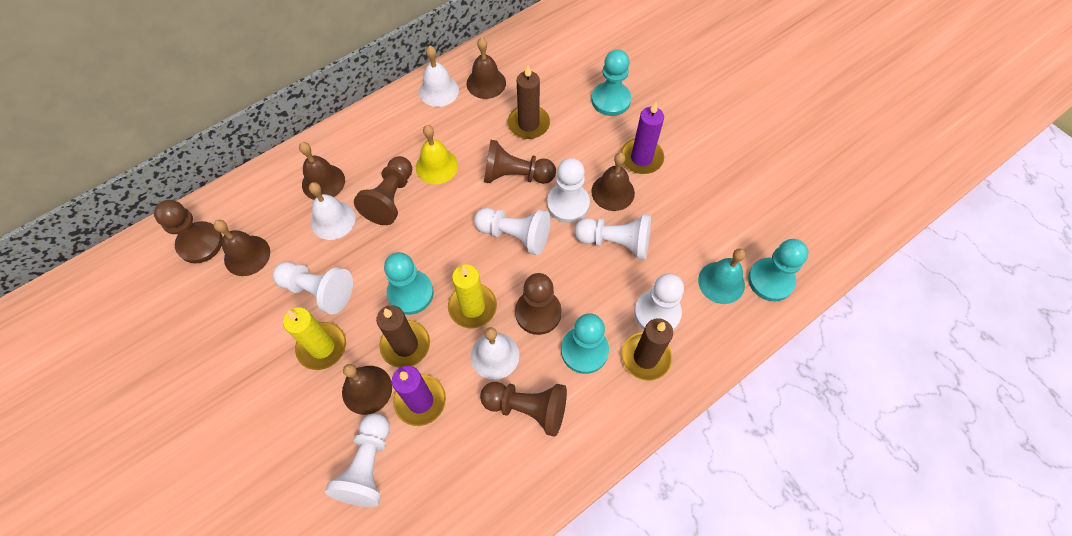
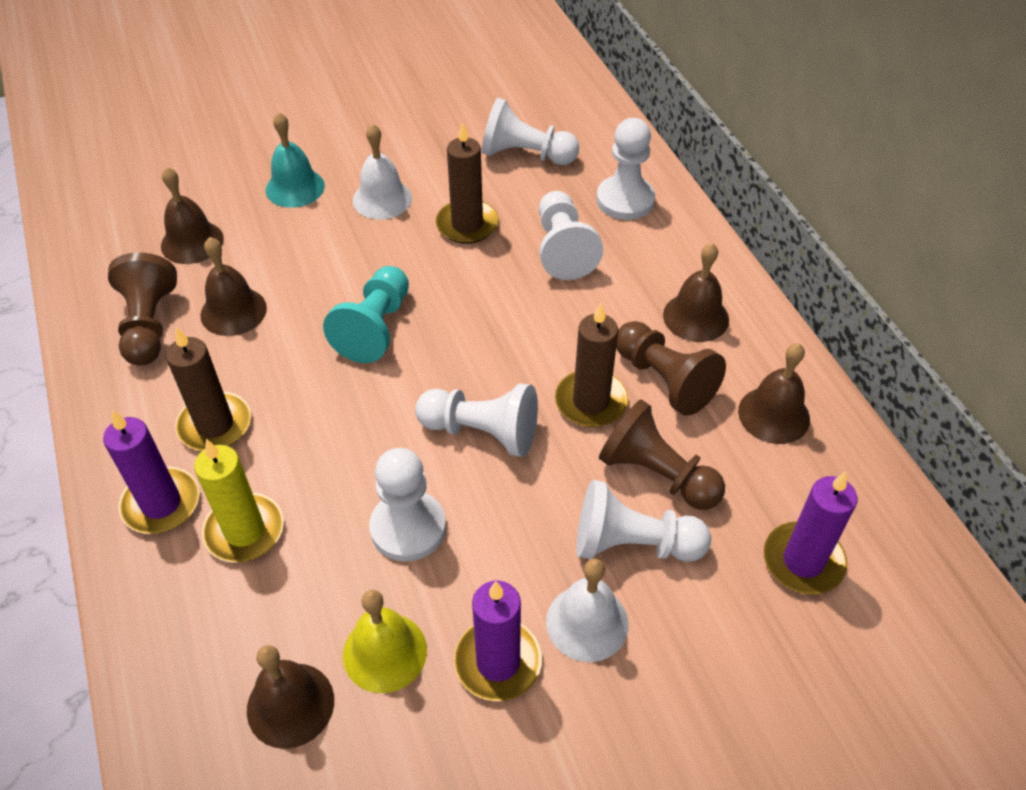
brown pawn: [154,200,223,263] [354,156,412,225] [480,382,567,437] [484,140,556,184] [515,273,562,335] = 5 -> [108,252,177,366] [599,399,725,510] [616,321,726,416] = 3
purple candle: [392,366,446,426] [621,102,664,174] = 2 -> [103,410,199,534] [454,581,542,701] [764,472,857,595] = 3
turquoise pawn: [384,252,434,315] [561,313,609,374] [591,49,631,116] [748,239,809,302] = 4 -> [323,266,409,363] = 1
white bell: [309,182,355,240] [419,46,459,107] [471,327,519,380] = 3 -> [353,124,412,219] [546,559,629,662] = 2
yellow candle: [283,307,346,370] [448,264,497,328] = 2 -> [194,439,284,562] = 1

